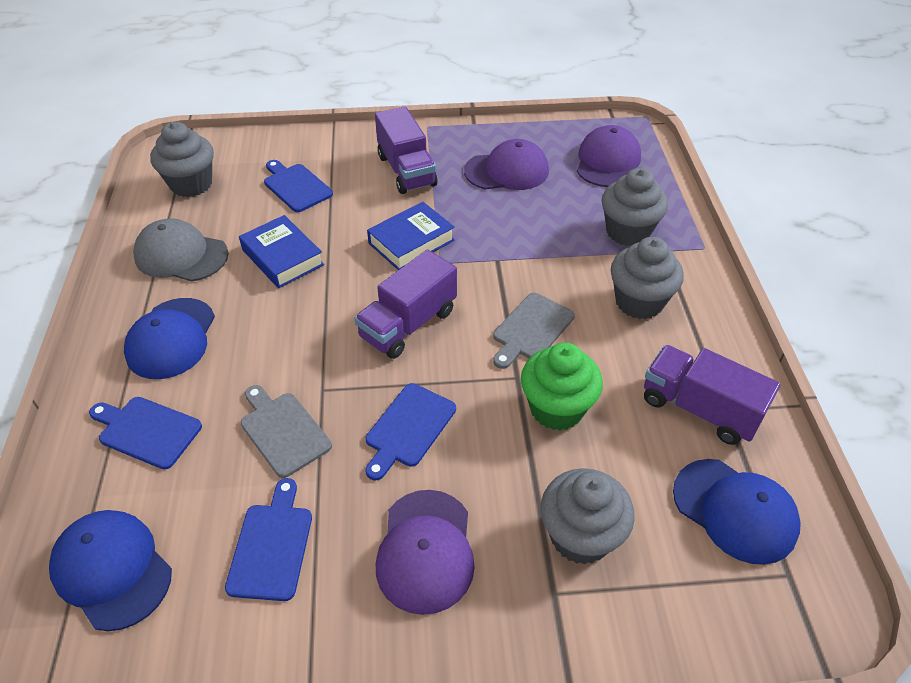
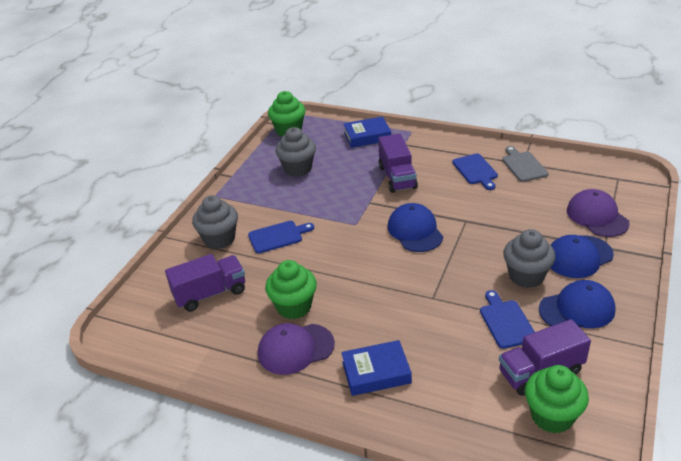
blue cutting board: [89,397,202,469] [225,478,312,601] [264,160,333,212] [365,383,456,480] = 4 -> [248,221,314,253] [452,154,498,190] [480,290,535,349] = 3
green cupcake: [521,343,603,430] = 1 -> [265,260,317,319] [268,91,305,137] [525,365,589,434] = 3
grey cap: [133,218,229,282] = 1 -> none = 0
grey cupcake: [150,122,214,197] [541,468,635,565] [602,168,668,246] [611,237,684,319] = 4 -> [192,195,238,249] [275,127,316,177] [503,229,555,288] = 3
grey cutting board: [241,385,332,478] [493,293,575,369] = 2 -> [502,146,549,182] = 1
purple cap: [376,490,475,615] [464,139,549,190] [577,125,641,187] = 3 -> [258,323,335,375] [567,189,630,237] = 2

